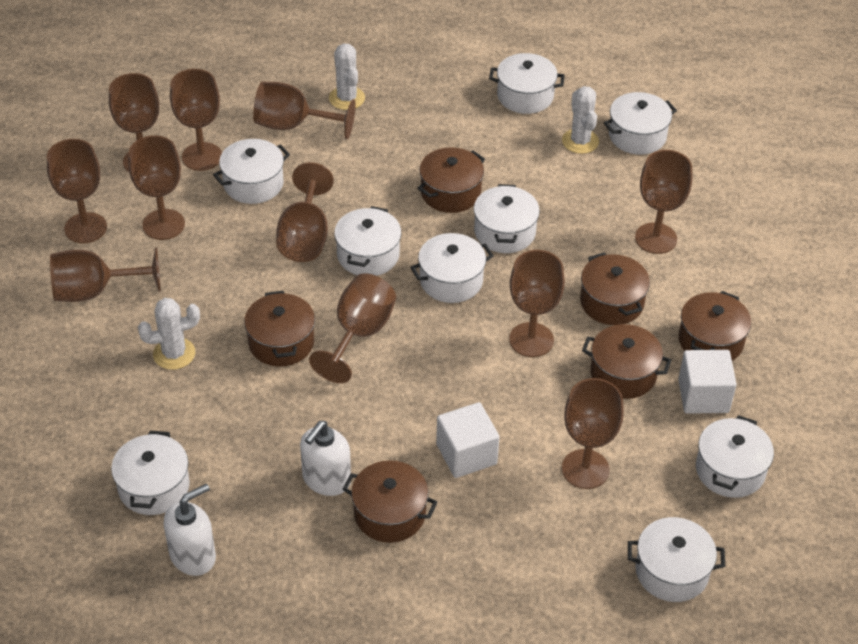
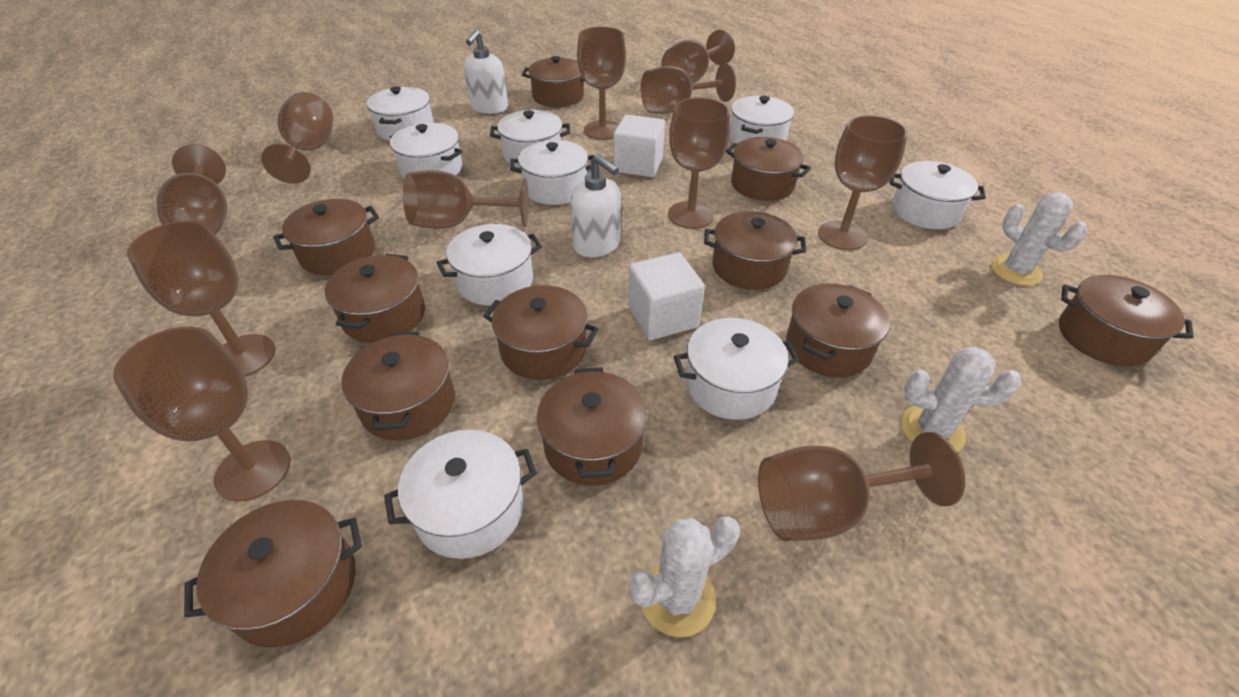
brown pot: [244,291,315,367] [343,460,438,543] [417,147,485,213] [580,252,650,325] [582,324,671,399] [679,291,751,361] = 6 -> [184,500,362,648] [273,199,379,275] [325,254,425,343] [341,332,455,441] [483,285,599,380] [522,56,584,107] [537,367,647,486] [704,211,806,290] [726,137,811,201] [786,283,890,377] [1059,275,1194,366] = 11

